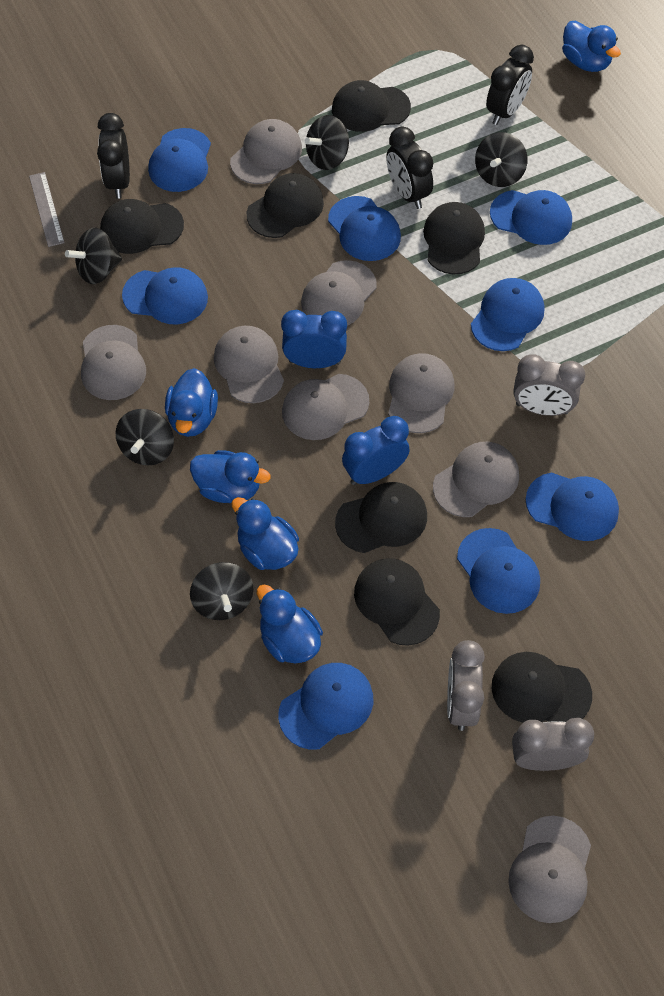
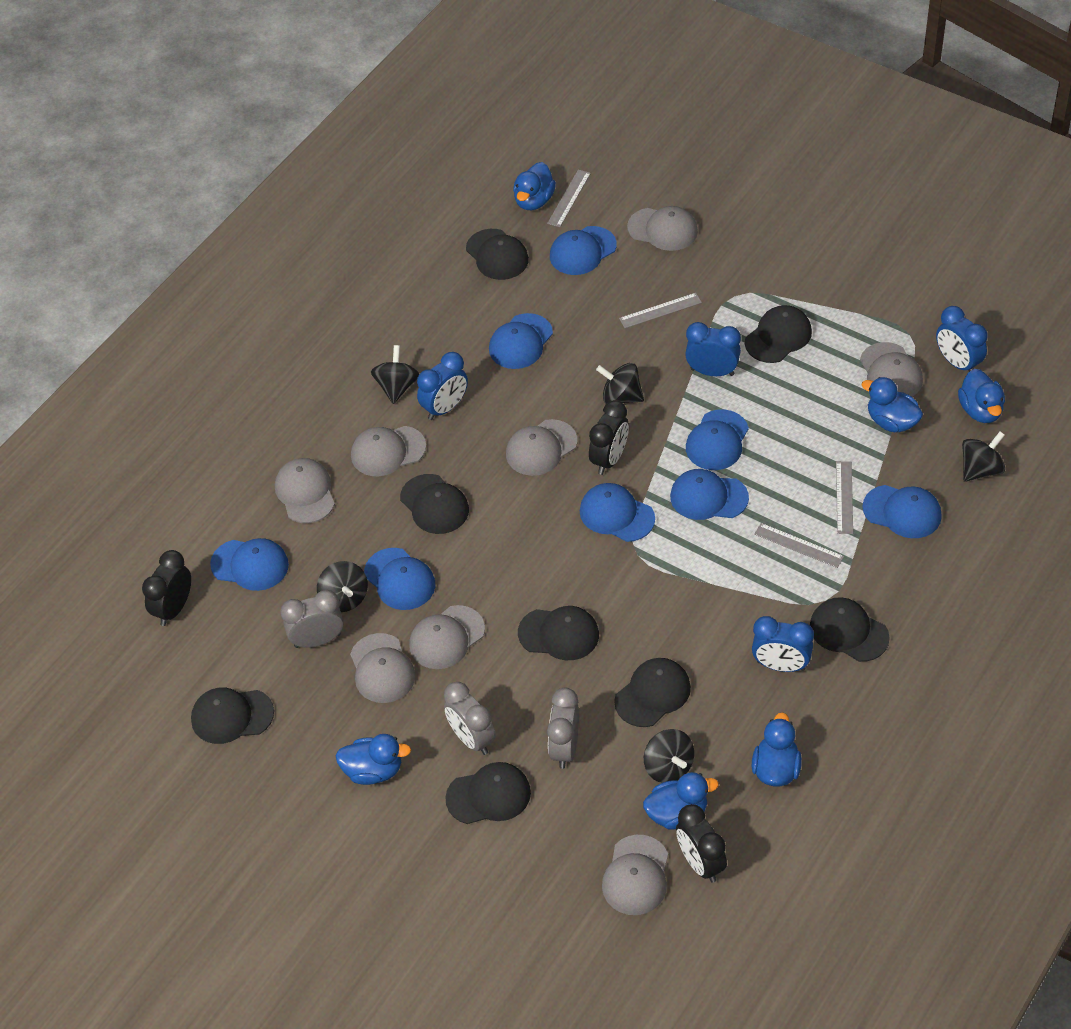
black cap: [100,199,184,254] [247,173,324,238] [332,80,411,132] [335,482,427,553] [354,558,440,646] [423,202,485,275] [492,652,592,723] = 7 -> [191,688,274,744] [400,474,469,534] [445,762,531,824] [466,229,529,280] [518,606,599,660] [614,658,691,727] [745,305,812,363] [810,597,890,662] = 8
blue clock: [281,310,347,368] [342,416,410,485] = 2 -> [417,352,468,420] [685,322,741,376] [752,616,814,672] [936,306,988,372] = 4
blue duck: [165,368,218,437] [190,450,271,503] [232,497,299,570] [257,585,323,664] [562,21,621,72] = 5 -> [336,734,411,785] [513,162,556,210] [643,772,719,830] [752,712,802,786] [861,377,923,433] [958,369,1005,423] = 6
grey ruler: [29,172,65,247] = 1 -> [547,170,591,227] [619,293,702,328] [754,523,844,568] [836,461,853,534] = 4

